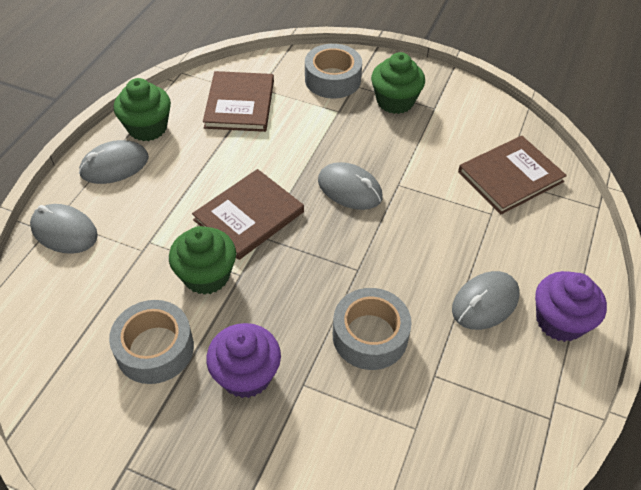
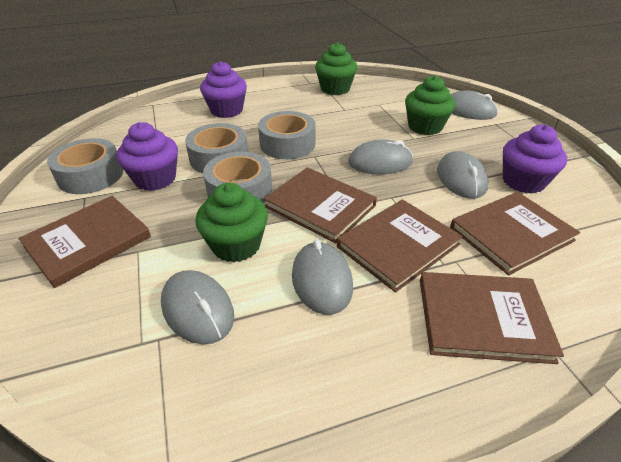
brown book: [192,169,304,260] [203,71,274,132] [458,136,567,214] = 3 -> [19,196,151,288] [264,167,377,243] [337,199,463,293] [420,272,564,364] [450,192,580,275] = 5
grey mouse: [30,204,98,254] [79,140,149,184] [318,162,382,210] [452,271,519,330] = 4 -> [161,270,234,345] [292,239,353,315] [348,140,413,174] [437,151,489,199] [450,91,498,120] = 5
grey tape: [109,300,194,384] [305,44,362,98] [333,288,412,370] = 3 -> [47,138,123,194] [185,123,248,173] [203,152,272,203] [258,111,316,159] = 4
purple cupcake: [206,323,281,398] [535,271,607,342] = 2 -> [116,122,178,191] [200,61,247,118] [503,124,567,194] = 3

